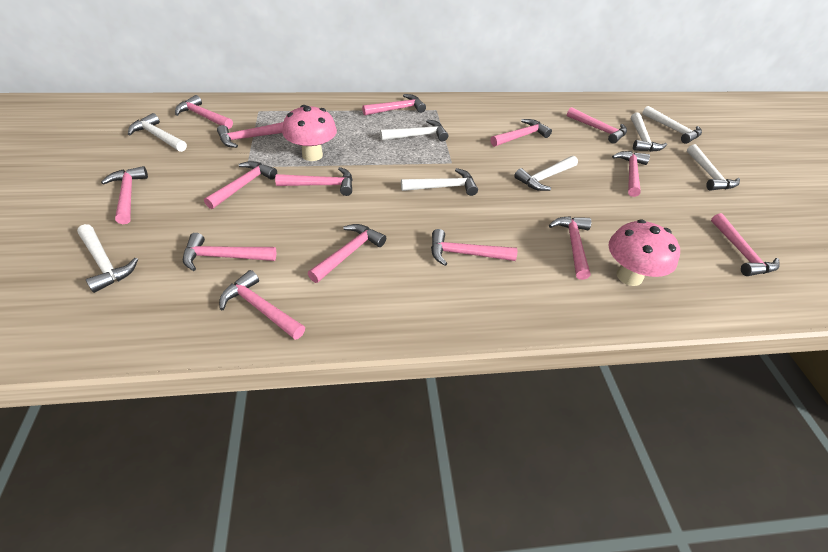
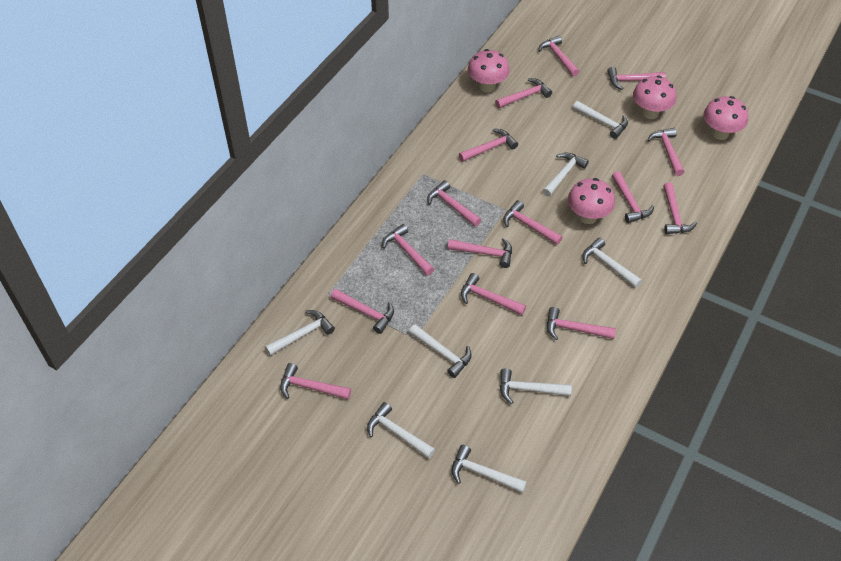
pink mushroom: [282,105,337,161] [608,219,680,286] = 2 -> [468,49,510,92] [568,178,615,224] [633,76,676,119] [704,96,748,140] = 4

